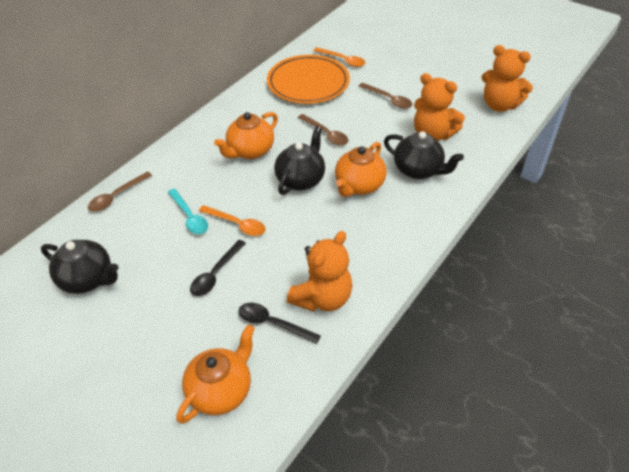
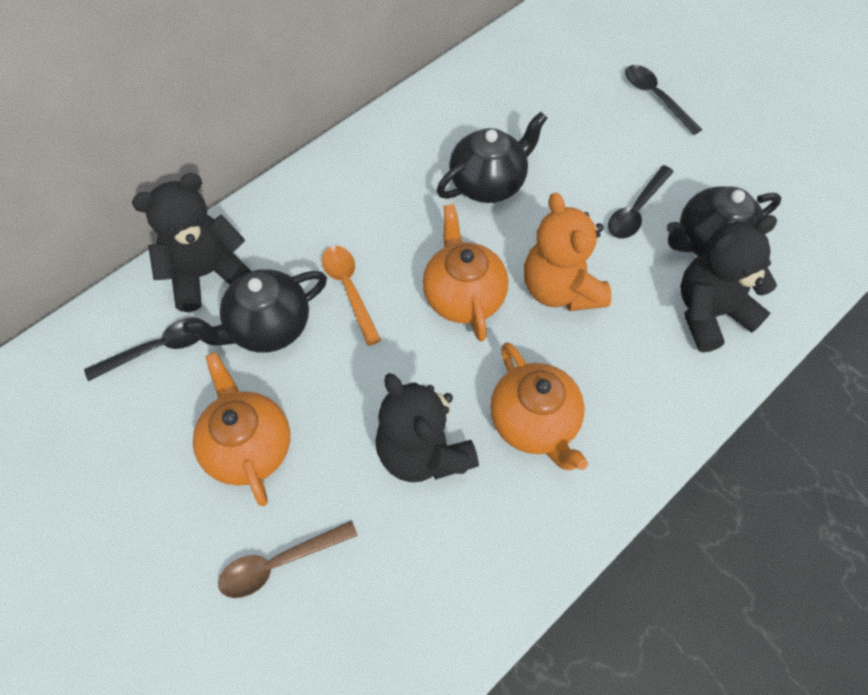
black spoon: [190,240,246,296] [238,303,321,344] = 2 -> [84,318,205,381] [608,165,674,238] [625,65,702,135] = 3
black teddy bear: none = 0 -> [132,173,251,312] [375,373,479,482] [680,215,777,352] = 3
brown spoon: [88,172,152,212] [298,114,348,146] [359,83,412,109] = 3 -> [218,521,358,598] = 1
orange plate: [267,55,350,104] = 1 -> none = 0
orange spoon: [199,205,265,236] [313,47,365,67] = 2 -> [322,246,381,346] = 1
orange teddy bear: [287,231,353,312] [414,73,465,141] [481,45,533,112] = 3 -> [524,193,611,311] = 1
turquoise spoon: [168,189,208,234] = 1 -> none = 0

